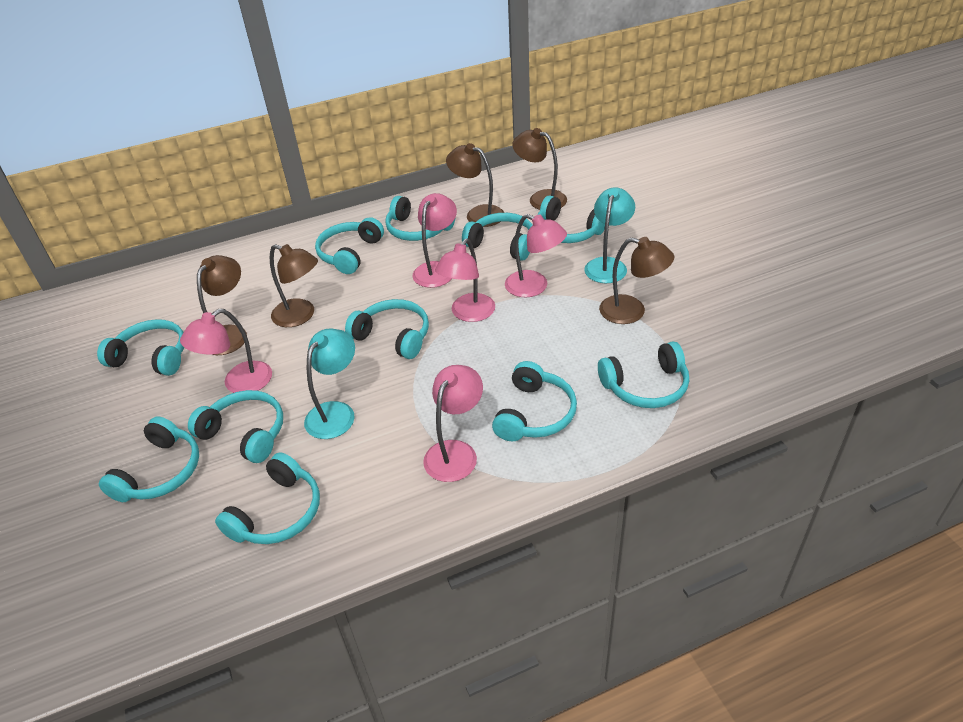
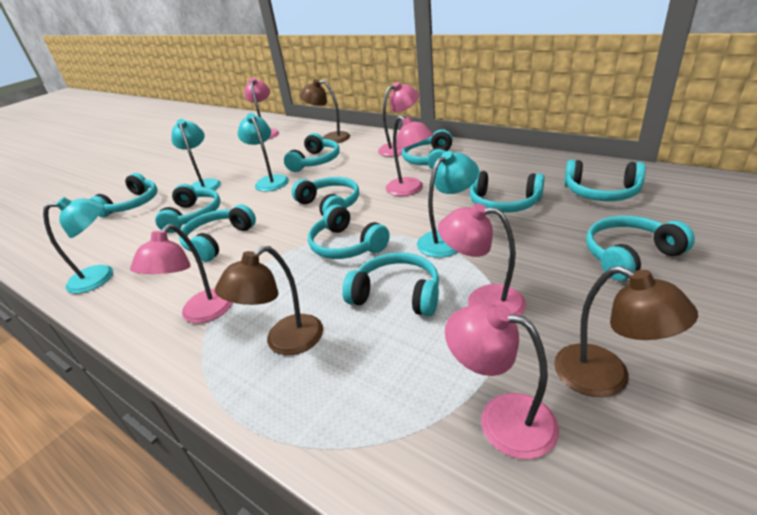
brown lamp: [197,255,247,355] [270,244,318,327] [446,143,504,227] [512,128,567,210] [599,237,674,324] = 5 -> [215,246,323,355] [299,79,350,143] [554,266,698,397] = 3
pink lamp: [180,309,272,393] [412,193,457,288] [423,365,483,482] [435,239,495,322] [505,214,567,297] = 5 -> [130,224,233,323] [244,77,279,139] [378,82,419,157] [386,116,433,196] [438,203,526,316] [445,303,559,459] = 6
turquoise lamp: [304,329,355,439] [584,187,635,283] = 2 -> [43,197,113,294] [171,119,221,191] [237,113,289,192] [417,151,479,258] = 4

